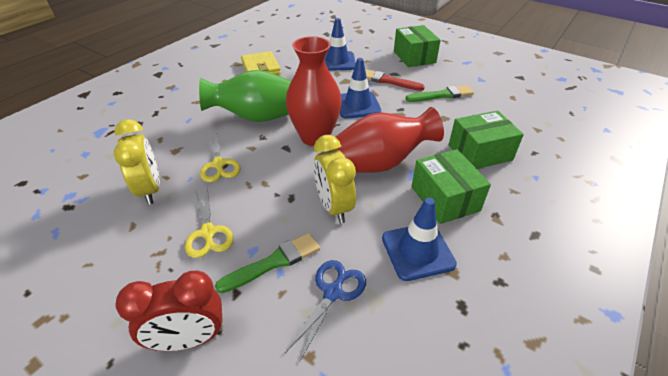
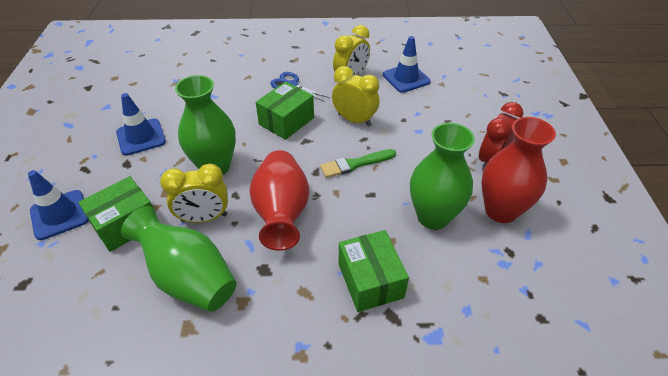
green brush: [215,233,320,293] [405,85,474,102] = 2 -> [320,149,396,178] = 1
green vase: [199,70,291,122] = 1 -> [121,206,237,312] [175,75,236,175] [410,123,475,230] = 3
red brush: [365,69,425,91] = 1 -> none = 0
yellow clock: [114,119,160,205] [314,135,356,223] = 2 -> [160,164,228,223] [332,66,379,127] [333,25,370,76] = 3
yellow scissors: [185,187,234,258] [200,131,241,182] = 2 -> none = 0
yellow wallet: [241,51,281,75] = 1 -> none = 0

